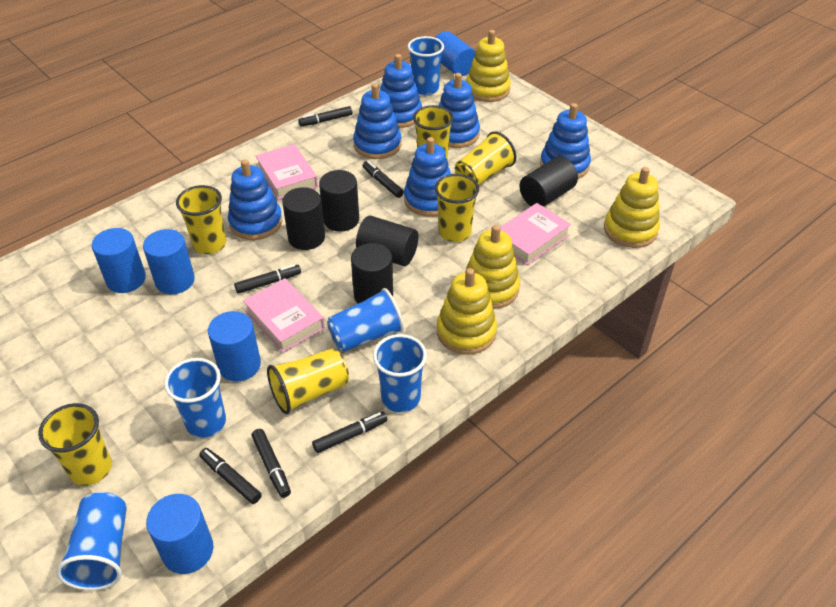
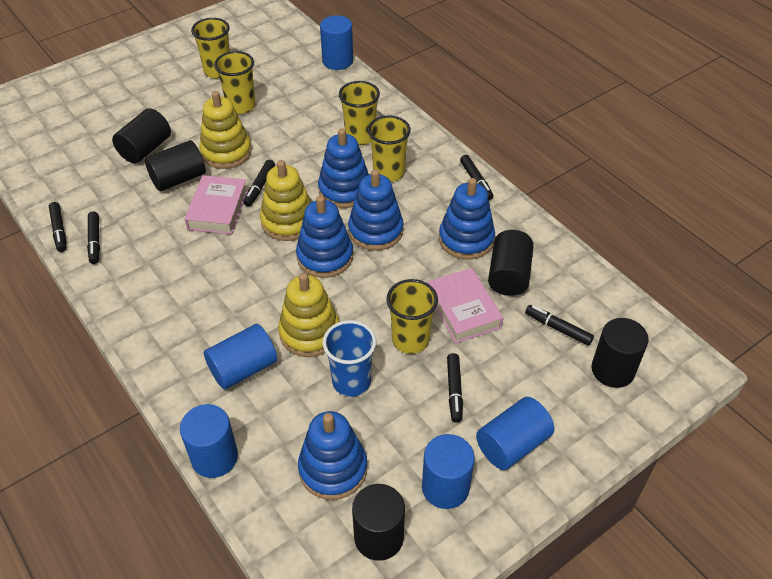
blue cup: [56,492,127,590] [164,358,226,438] [327,288,404,352] [373,334,427,413] [408,36,444,95] = 5 -> [323,320,376,397] = 1
blue stacking toy: [228,159,282,240] [353,83,401,159] [380,54,422,128] [404,137,451,217] [438,73,480,148] [540,103,591,179] = 6 -> [296,196,353,278] [298,411,367,500] [318,128,369,208] [348,169,404,251] [439,178,495,260] = 5
pink book: [243,278,325,353] [256,144,318,200] [500,203,571,266] = 3 -> [184,175,248,235] [427,268,503,343] = 2
yellow cup: [38,403,112,486] [176,185,226,254] [267,348,349,414] [413,105,454,160] [435,174,479,242] [455,131,516,185] = 6 -> [191,18,230,79] [214,51,256,114] [339,81,380,145] [368,116,411,182] [386,279,438,354] = 5
yellow stacking toy: [437,268,497,354] [465,225,520,309] [466,30,511,102] [604,167,660,248] = 4 -> [199,91,252,169] [260,160,311,241] [278,273,339,357] = 3

